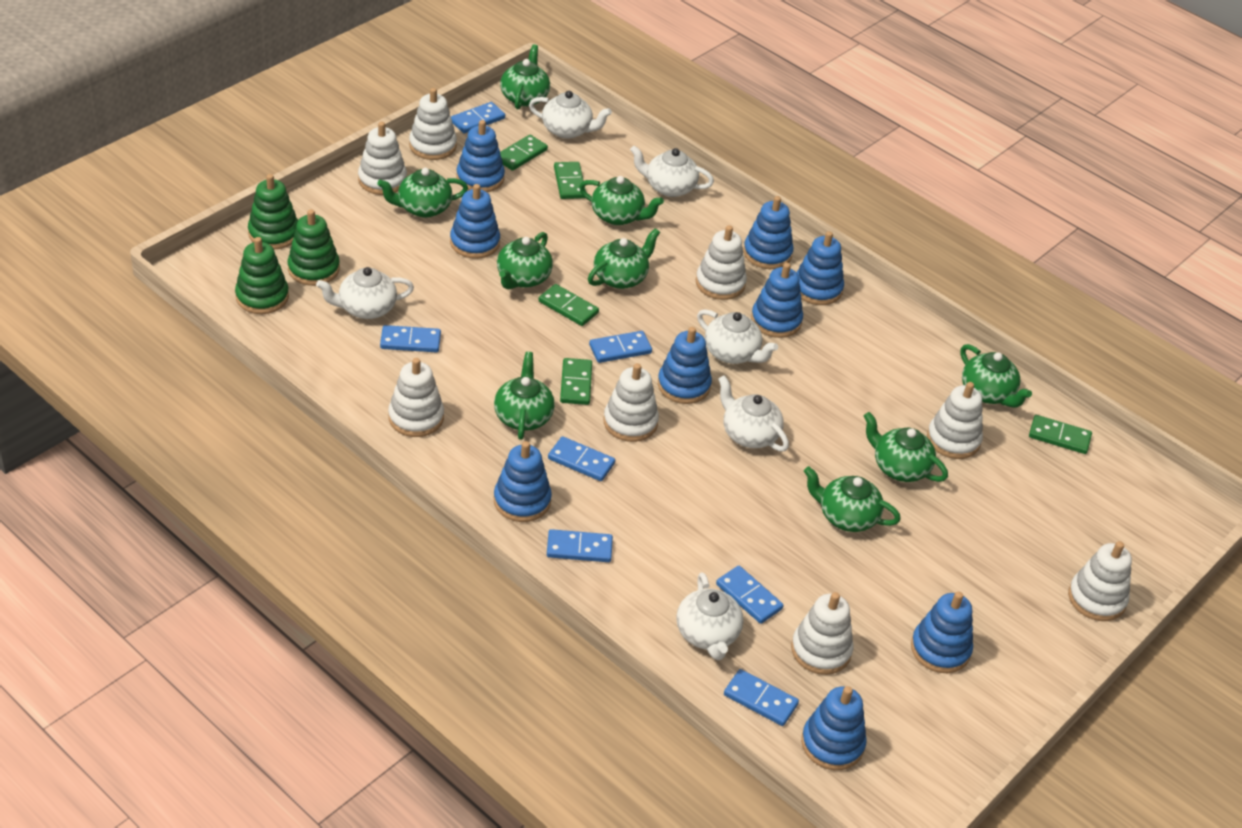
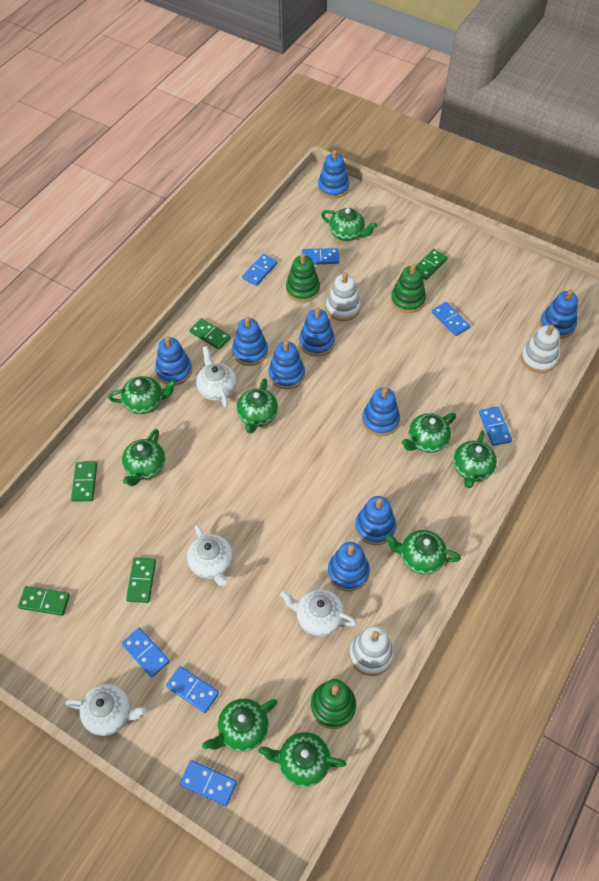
white stacking toy: [358,122,407,195] [388,358,444,437] [409,88,457,160] [604,363,659,442] [696,225,747,300] [791,592,853,675] [927,382,983,459] [1068,541,1132,621] = 8 -> [326,272,361,321] [349,626,394,676] [521,324,559,373] = 3
white teapot: [316,267,414,319] [529,91,612,139] [630,146,714,197] [676,572,743,660] [697,309,778,364] [718,375,789,452] = 6 -> [65,684,146,736] [187,524,233,586] [196,346,237,408] [280,589,357,636] = 4

